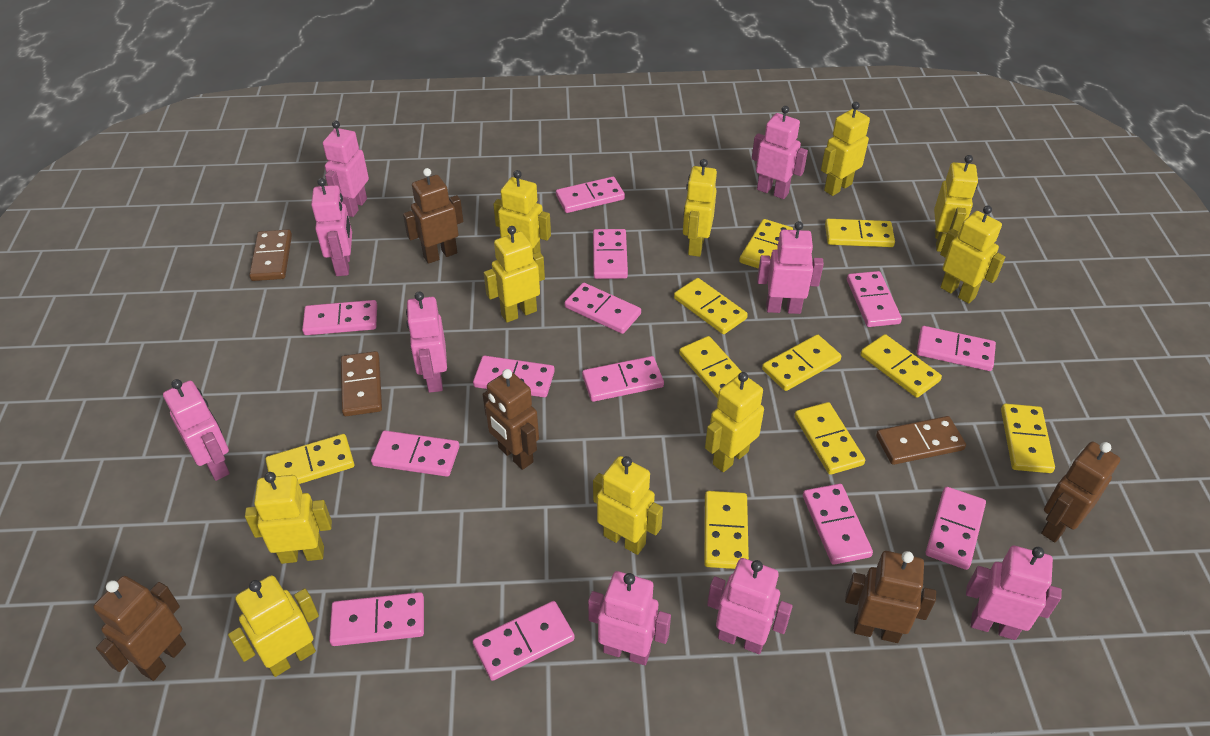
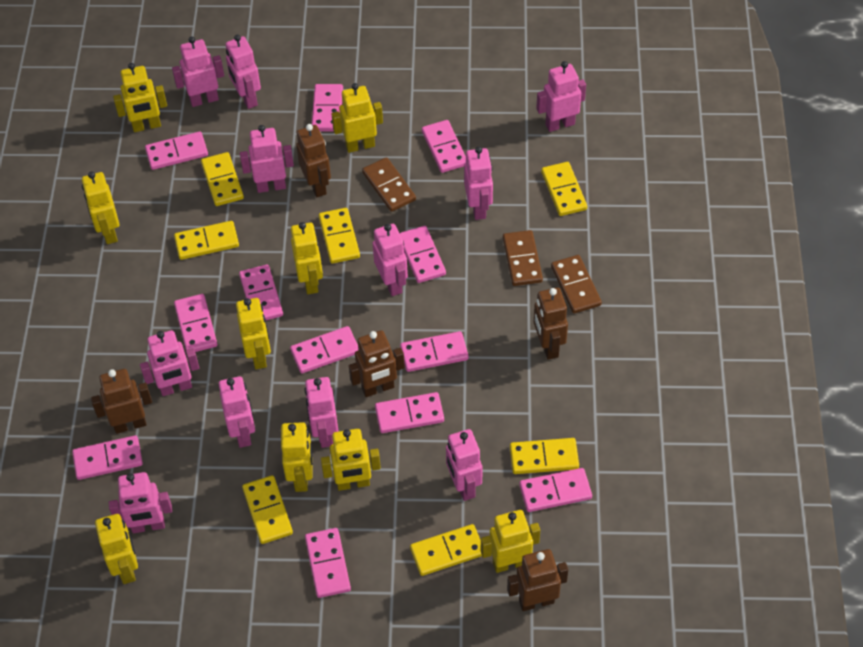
pink domino: [302,300,377,335] [329,592,424,646] [371,430,459,477] [473,356,555,397] [473,601,575,681] [556,177,625,213] [564,283,641,334] [582,356,664,402] [593,229,628,279] [803,484,873,565] [847,271,902,327] [917,326,996,371] [926,487,986,570] = 13 -> [72,435,143,480] [145,131,208,170] [174,294,217,352] [239,265,283,320] [290,326,359,373] [305,528,351,598] [312,84,343,131] [375,392,444,433] [400,226,446,283] [400,331,469,372] [422,120,466,173] [519,468,592,512] = 12
pink robot: [163,379,230,481] [311,178,352,276] [323,121,369,217] [406,292,447,393] [588,571,671,665] [707,558,793,654] [752,106,808,199] [757,221,824,314] [966,546,1062,640] = 9 -> [109,472,172,533] [140,330,199,396] [172,37,224,107] [219,376,255,448] [226,35,261,109] [240,125,294,193] [305,377,339,448] [373,224,408,296] [446,429,482,501] [464,147,493,220] [536,61,586,132] = 11
yellow domino: [266,434,354,484] [674,278,748,334] [679,336,742,399] [704,491,749,569] [739,219,793,269] [762,334,842,391] [794,402,865,475] [825,219,895,247] [860,334,942,398] [1001,404,1055,473] = 10 -> [174,221,239,260] [201,152,244,206] [242,475,293,544] [319,208,360,264] [410,524,482,576] [510,438,579,474] [541,162,587,216] = 7
yellow robot: [228,575,319,677] [245,472,332,564] [484,226,545,323] [493,170,551,254] [593,456,663,555] [683,159,717,257] [705,372,764,472] [821,102,870,196] [934,155,978,252] [940,205,1005,304] = 10 -> [82,171,119,244] [95,514,138,584] [113,63,167,132] [236,298,271,369] [281,422,313,492] [291,222,323,294] [321,429,381,491] [332,83,383,153] [481,510,540,573] = 9

